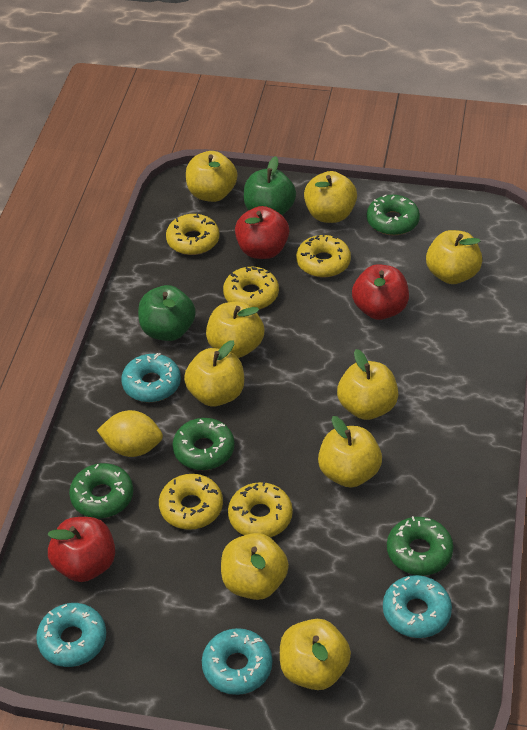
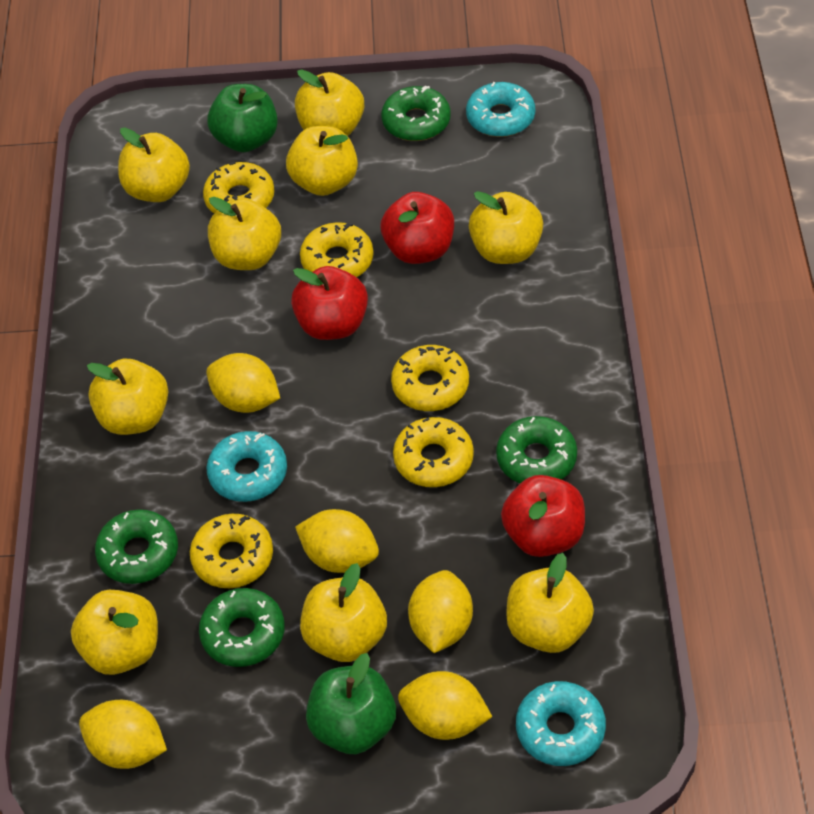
turquoise donut: [36,603,106,667] [121,353,181,402] [202,628,272,695] [383,575,452,638] = 4 -> [206,431,287,502] [466,82,535,137] [516,681,606,766] = 3
yellow lemon: [97,410,163,457] = 1 -> [79,700,167,769] [206,353,280,413] [295,509,379,573] [398,671,492,740] [408,570,473,653] = 5

